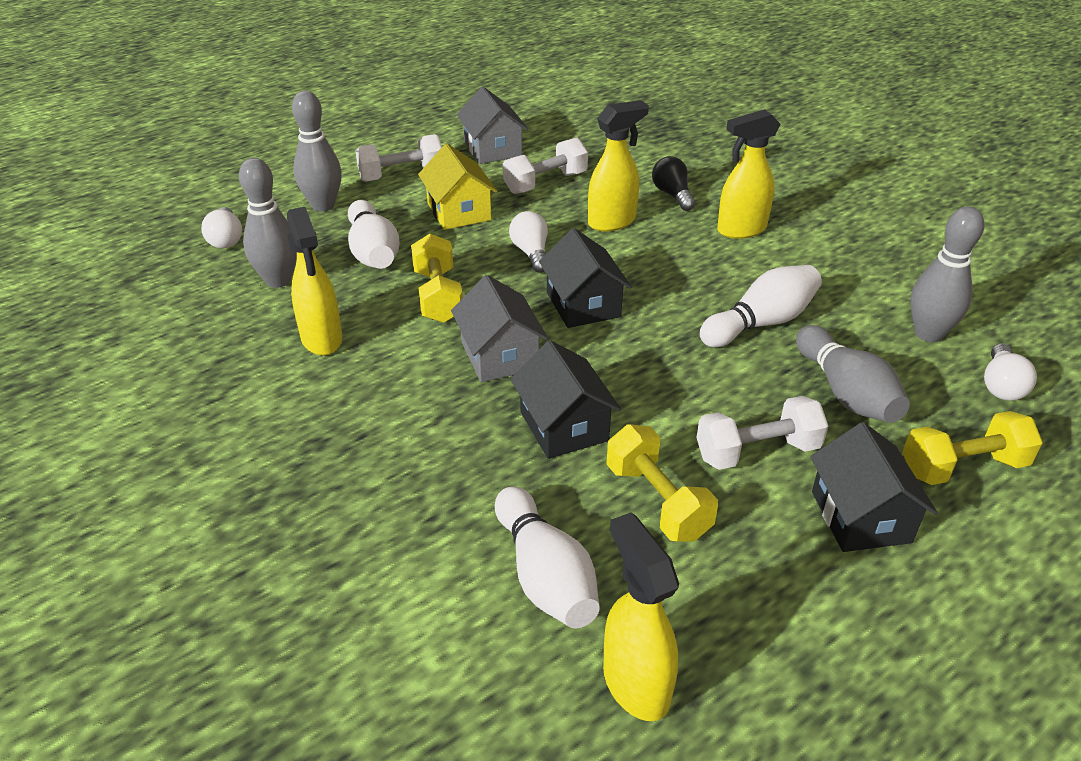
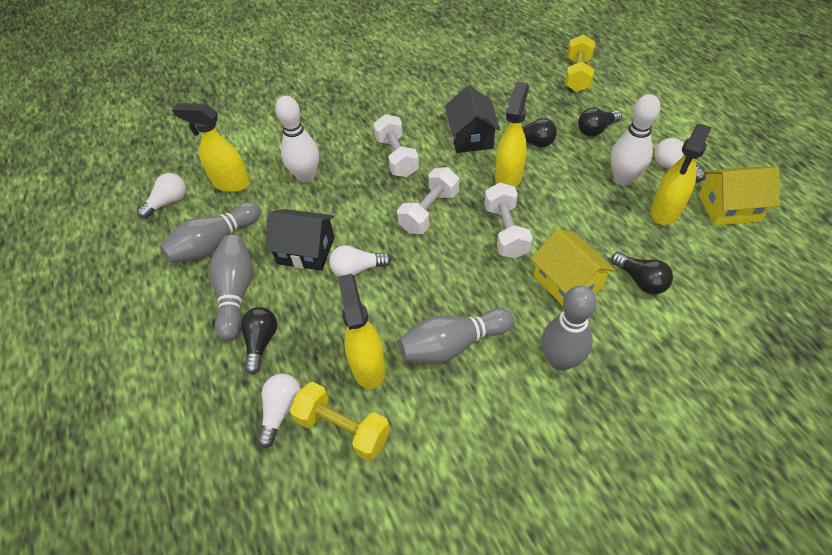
black house: [511,340,621,459] [539,228,632,328] [810,422,937,552] = 3 -> [265,209,335,271] [445,85,500,153] = 2
black light bulb: [652,156,695,211] = 1 -> [241,307,277,375] [503,118,557,147] [578,108,622,137] [611,252,673,295] = 4
grey house: [451,275,548,382] [457,87,528,164] = 2 -> none = 0
white bowling pin: [348,200,399,269] [495,487,600,628] [700,265,822,347] = 3 -> [275,96,319,183] [611,94,661,185] = 2
white light bulb: [201,207,242,248] [509,211,548,273] [984,344,1037,401] = 3 -> [137,173,186,219] [257,374,301,448] [329,245,392,277] [654,138,706,182] = 4
yellow dumbbell: [411,234,463,323] [607,424,718,542] [903,411,1043,485] = 3 -> [290,382,390,461] [565,34,595,92] = 2
yellow house: [418,144,497,230] = 1 -> [531,229,616,306] [699,167,780,226] = 2

